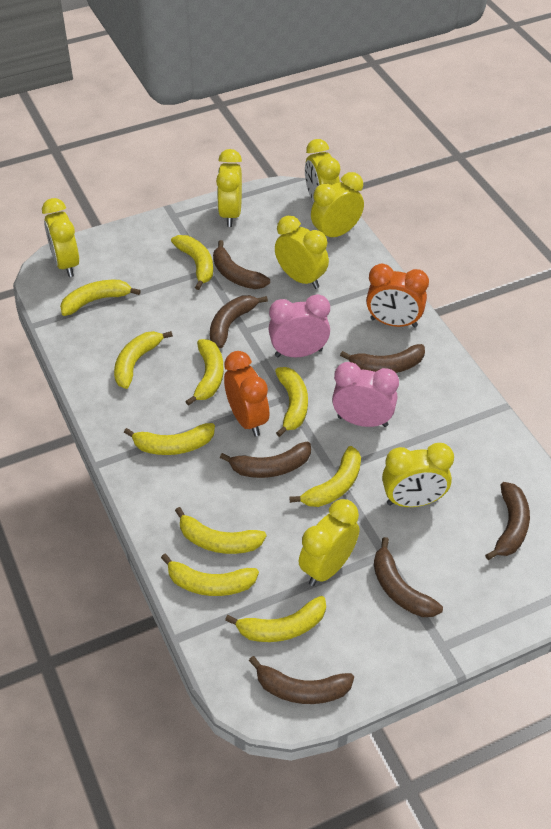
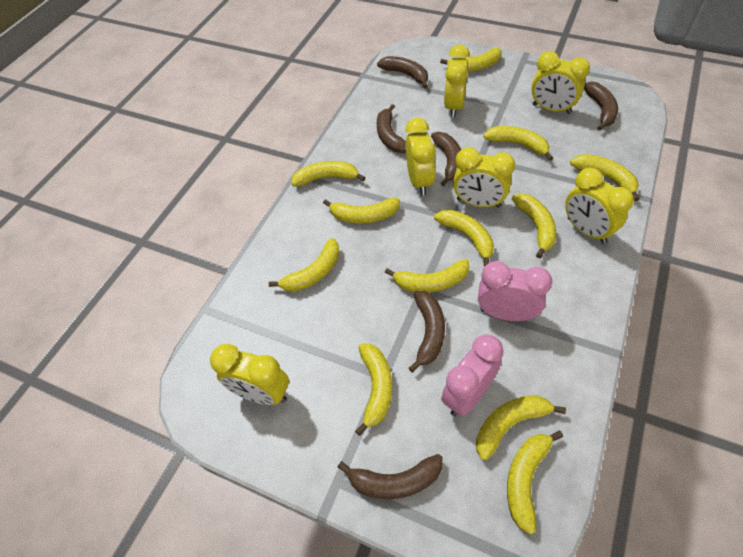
brown banana: [210,295,268,348] [213,240,270,289] [220,442,311,478] [249,656,354,704] [340,344,425,373] [374,537,443,617] [485,482,530,560] = 7 -> [338,454,442,499] [377,56,428,88] [377,104,406,153] [409,291,445,372] [431,132,461,186] [584,82,618,131] = 6
orange clock: [224,351,270,436] [366,264,429,327] = 2 -> none = 0
yellow banana: [60,280,141,316] [114,331,173,389] [124,423,215,455] [161,554,259,596] [171,235,213,290] [175,507,267,554] [185,339,224,406] [225,596,326,642] [275,367,308,437] [289,446,361,507] = 10 -> [269,238,340,292] [291,161,366,186] [323,198,400,223] [355,344,392,436] [385,259,469,292] [434,209,494,267] [440,48,502,72] [476,395,566,461] [483,126,553,161] [507,431,563,535] [512,193,556,259] [570,154,640,201] = 12
yellow clock: [42,198,79,277] [216,149,242,227] [275,216,329,289] [299,499,359,586] [305,139,340,202] [311,172,364,237] [382,443,454,507] = 7 -> [210,344,289,405] [405,118,436,196] [444,44,470,118] [453,147,515,208] [531,51,590,114] [565,168,634,244] = 6

